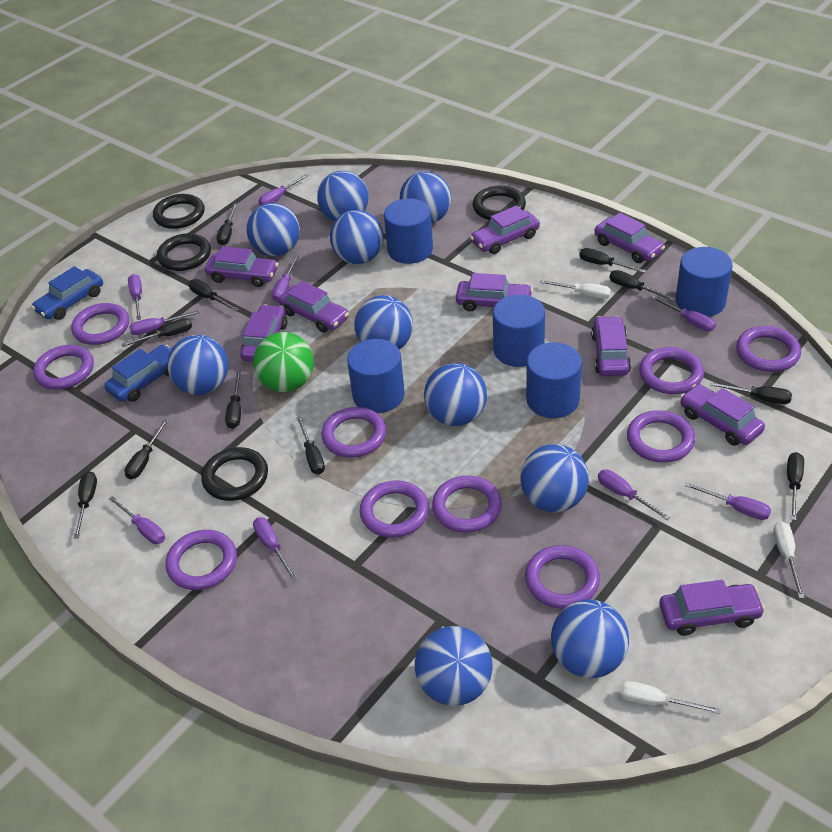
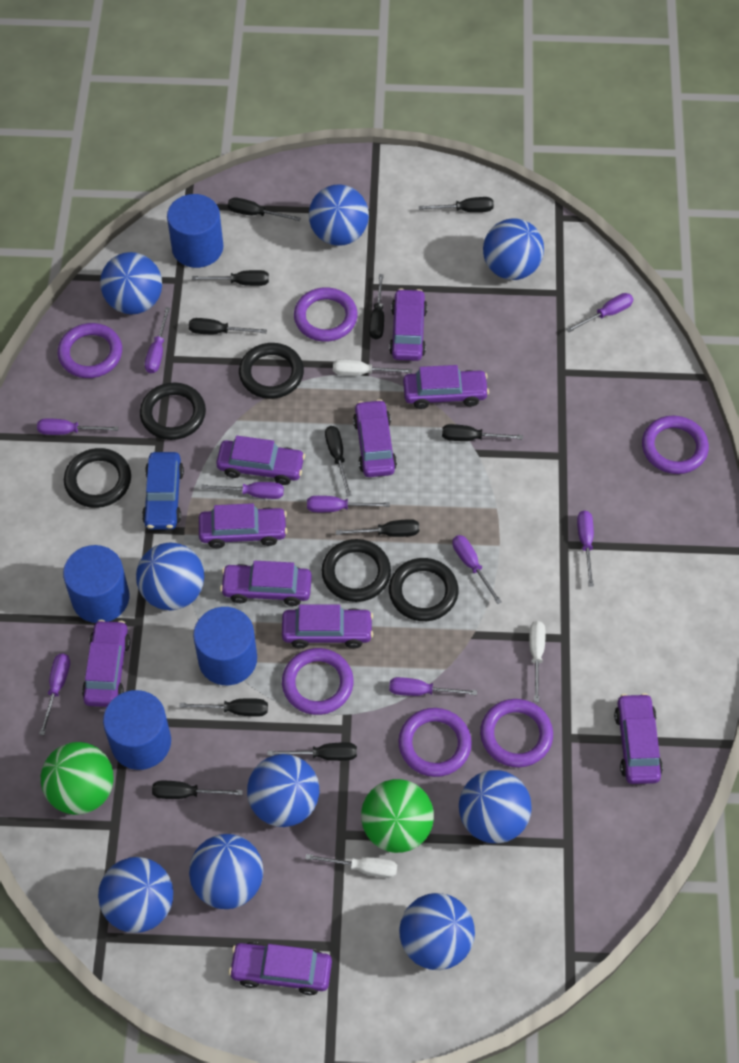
black ring: [153,194,205,229] [157,233,211,271] [201,447,268,501] [473,186,526,220] = 4 -> [64,448,131,508] [140,382,206,440] [239,343,304,399] [322,539,391,602] [389,558,458,621] = 5
blue ball: [167,335,228,395] [247,203,300,256] [317,171,369,222] [330,210,384,264] [354,295,413,350] [400,172,451,224] [415,626,492,706] [424,363,487,426] [520,444,589,512] [551,599,629,678] = 10 -> [98,857,173,933] [100,252,162,314] [136,542,204,610] [189,834,263,909] [247,754,319,827] [309,184,369,246] [399,893,475,970] [459,770,532,843] [483,218,544,280] = 9
blue car: [31,266,103,320] [104,344,171,402] = 2 -> [142,452,184,530] = 1
blue cylinder: [347,339,405,413] [384,198,433,264] [493,294,545,367] [526,342,582,418] [676,247,733,317] = 5 -> [63,545,130,623] [103,690,171,770] [167,194,223,268] [193,607,257,685] = 4
green ball: [253,332,314,392] = 1 -> [41,742,114,815] [361,779,434,853] = 2
purple car: [205,246,278,287] [240,305,287,362] [279,281,349,333] [456,273,533,311] [470,205,540,254] [591,316,631,376] [594,213,665,263] [659,580,765,636] [680,384,765,446] = 9 -> [82,620,131,707] [199,503,287,548] [216,436,305,485] [220,561,312,606] [229,942,332,995] [282,604,373,648] [353,399,397,477] [389,288,427,361] [403,365,489,409] [614,693,663,784] = 10
purple ring: [33,345,94,389] [71,303,129,345] [165,530,237,590] [321,407,386,458] [360,481,429,538] [432,476,502,533] [525,545,600,609] [627,410,695,463] [639,347,704,394] [736,326,801,372] = 10 -> [58,323,122,378] [282,648,354,715] [294,287,358,342] [398,708,472,777] [480,699,553,767] [642,416,709,474] = 6

